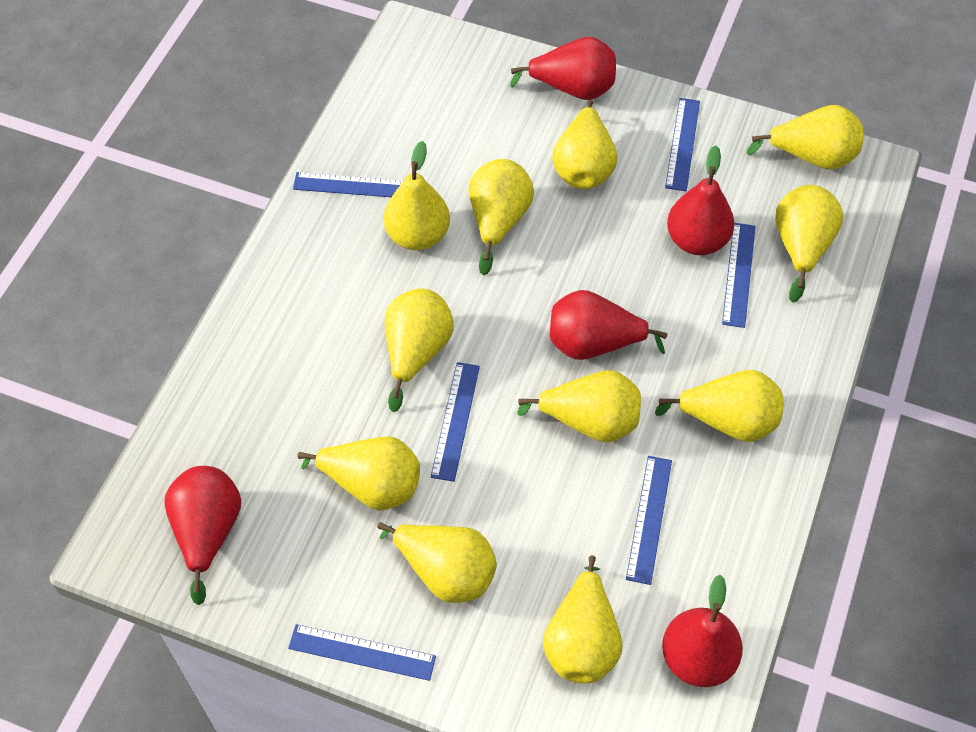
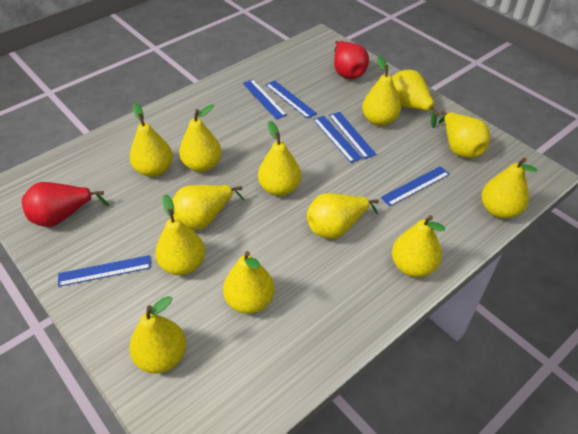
red pear: [164,466,241,605] [510,37,616,100] [550,290,668,360] [662,575,743,687] [667,146,735,255] = 5 -> [22,182,109,227] [334,41,369,79] = 2
yellow pear: [298,437,420,511] [377,522,497,603] [384,141,450,250] [385,288,454,412] [469,159,534,275] [517,370,641,443] [543,555,622,683] [552,100,617,189] [655,370,783,442] [747,105,864,170] [775,185,844,303] = 11 -> [129,296,186,374] [130,103,173,177] [155,194,205,275] [172,185,245,230] [179,104,221,172] [223,251,275,314] [258,121,301,196] [307,193,379,239] [362,56,401,126] [392,70,439,128] [392,215,445,277] [438,111,490,158] [481,158,537,219] = 13

